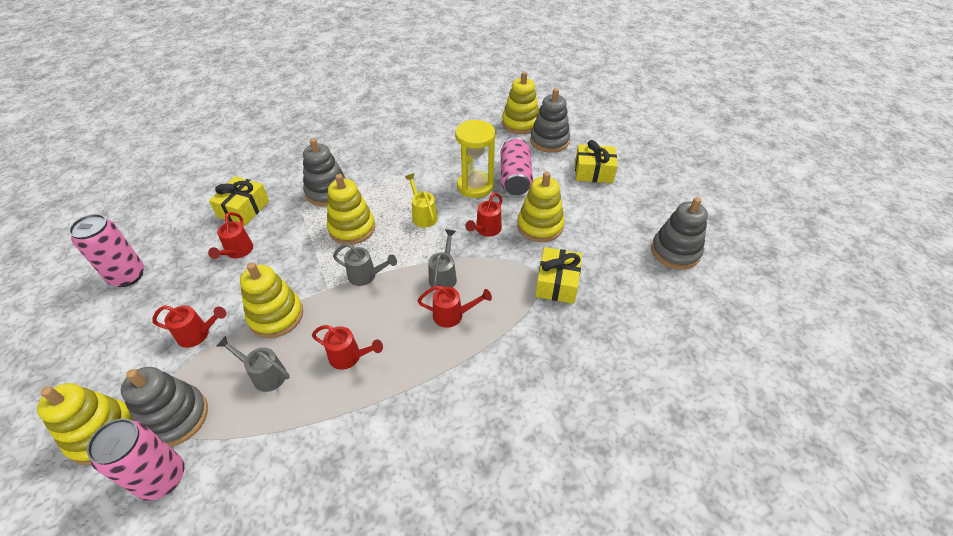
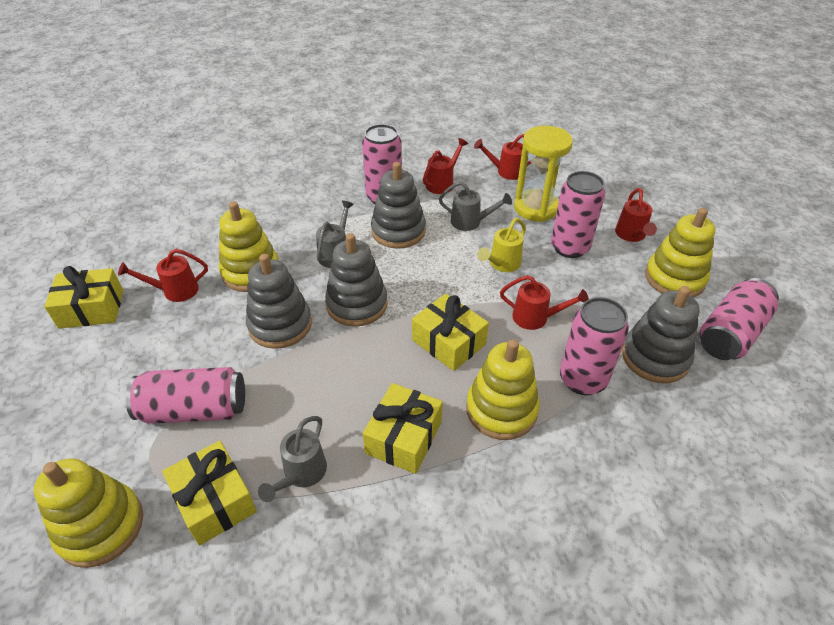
pink can: [69,214,144,287] [87,418,184,501] [501,137,533,195] = 3 -> [126,367,245,424] [362,124,402,204] [551,171,605,258] [560,297,629,395] [699,278,779,360] = 5
yellow gift: [209,176,269,226] [535,247,582,304] [575,140,618,183] = 3 -> [44,266,123,329] [162,441,257,545] [363,383,443,474] [412,294,489,371] = 4
yellow stacking toy: [37,383,133,465] [240,263,303,338] [327,174,375,245] [502,71,539,134] [517,172,564,242] = 5 -> [34,458,143,568] [219,201,279,292] [466,339,540,440] [645,208,715,297] = 4

